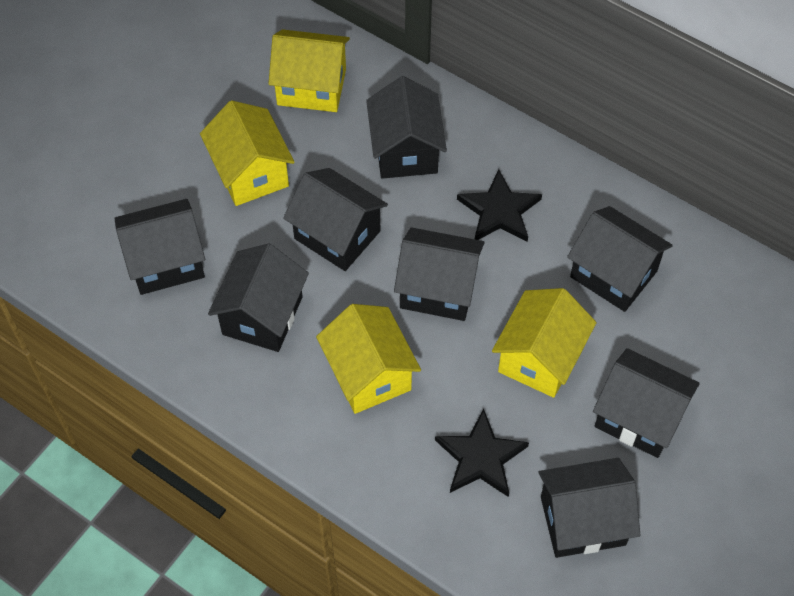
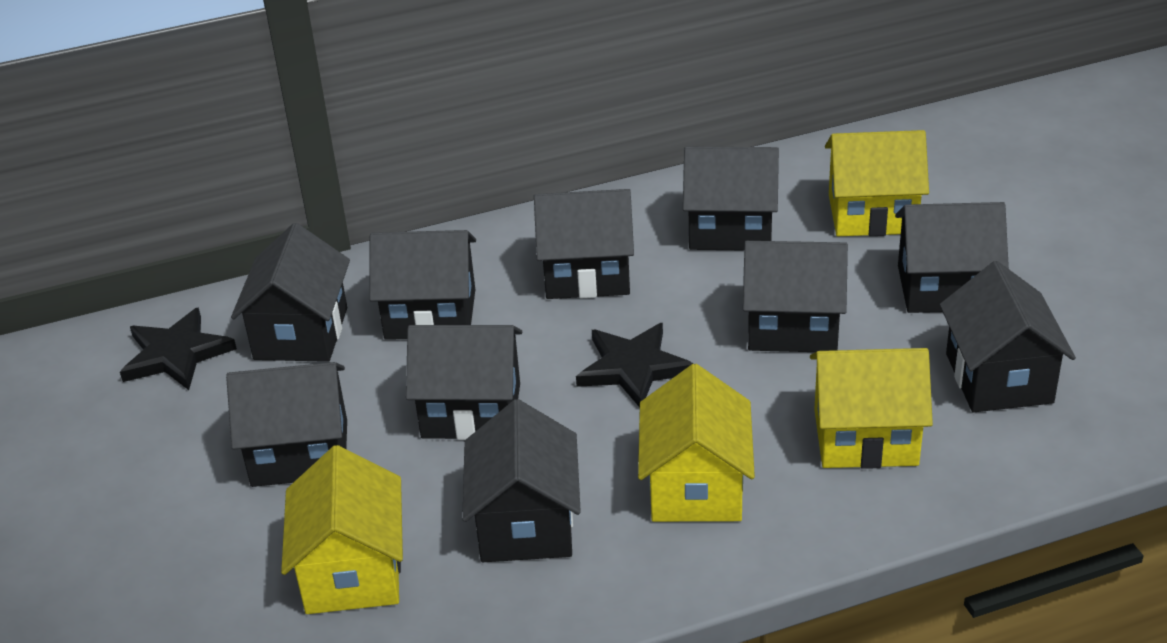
black house: [115,199,205,295] [208,244,309,352] [283,168,388,271] [366,76,447,179] [394,227,484,321] [539,458,640,558] [567,206,673,312] [593,348,700,458] = 8 -> [226,362,347,487] [231,223,350,362] [370,230,476,340] [406,325,522,440] [462,399,581,562] [534,189,634,299] [683,147,779,251] [743,241,848,352] [895,202,1009,313] [940,261,1076,412] = 10

